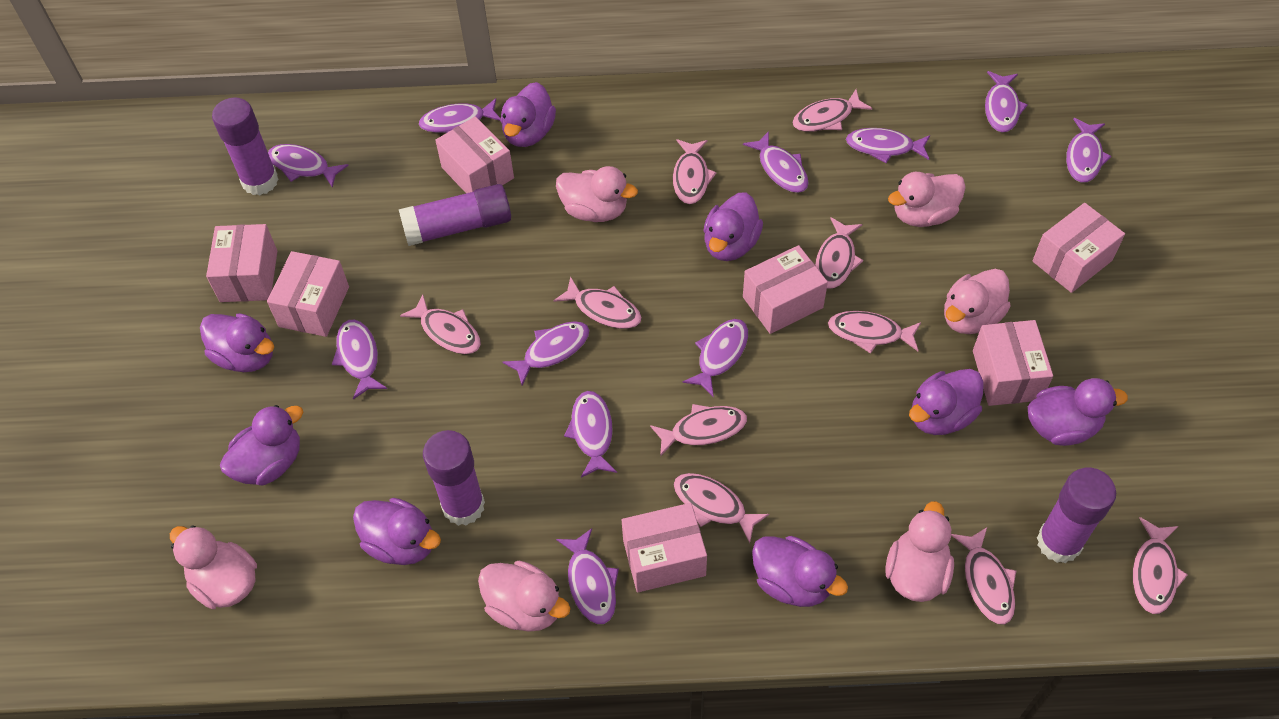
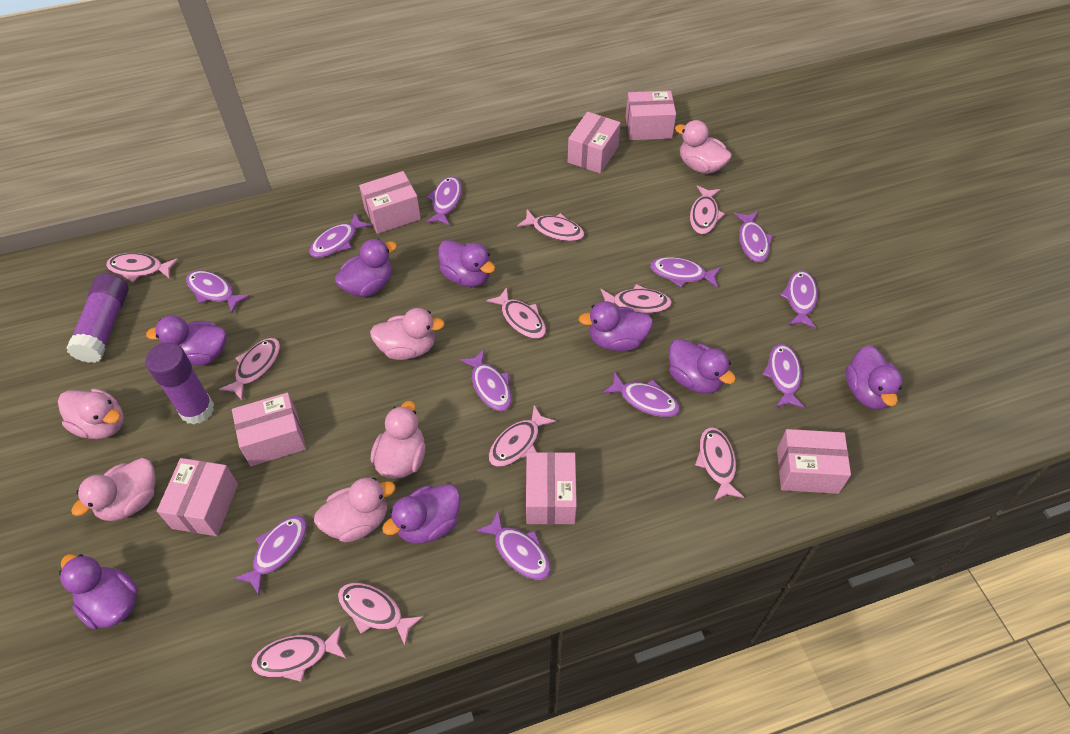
purple glue stick: [212,97,279,195] [399,184,511,246] [423,430,485,526] [1037,468,1116,563] = 4 -> [66,273,129,363] [145,342,214,425] = 2

